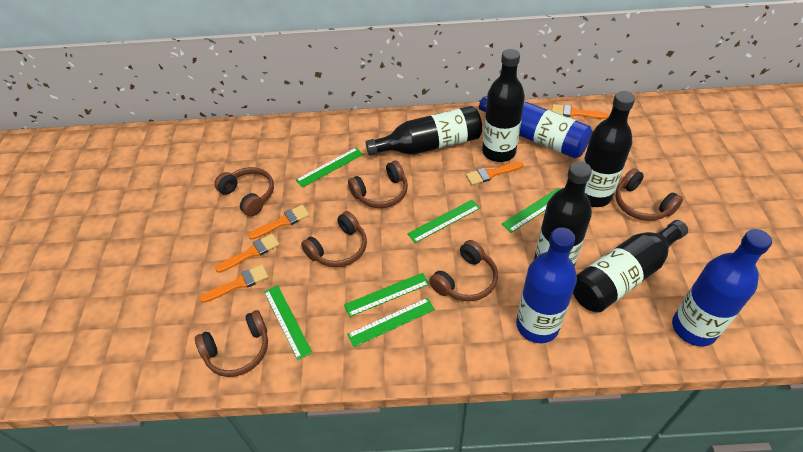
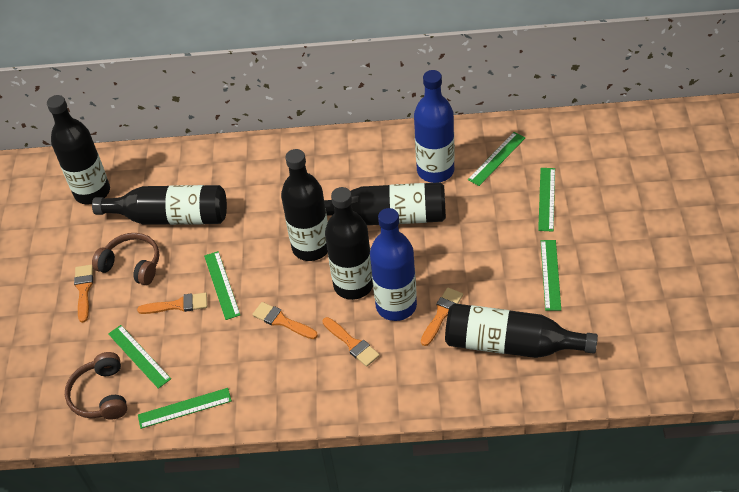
black bottle: [366,106,482,156] [482,49,525,162] [534,161,592,267] [573,220,688,313] [583,91,635,207] = 5 -> [47,95,110,205] [92,185,227,225] [281,149,328,261] [324,182,446,225] [325,187,373,300] [445,303,598,358] = 6
blue bottle: [479,96,592,158] [516,228,577,343] [672,229,772,346] = 3 -> [370,208,417,321] [414,70,455,183] = 2
brown headphones: [195,310,268,377] [214,167,274,216] [301,211,367,267] [348,161,408,208] [429,240,498,301] [616,168,683,221] = 6 -> [65,352,127,420] [92,233,159,285] = 2

